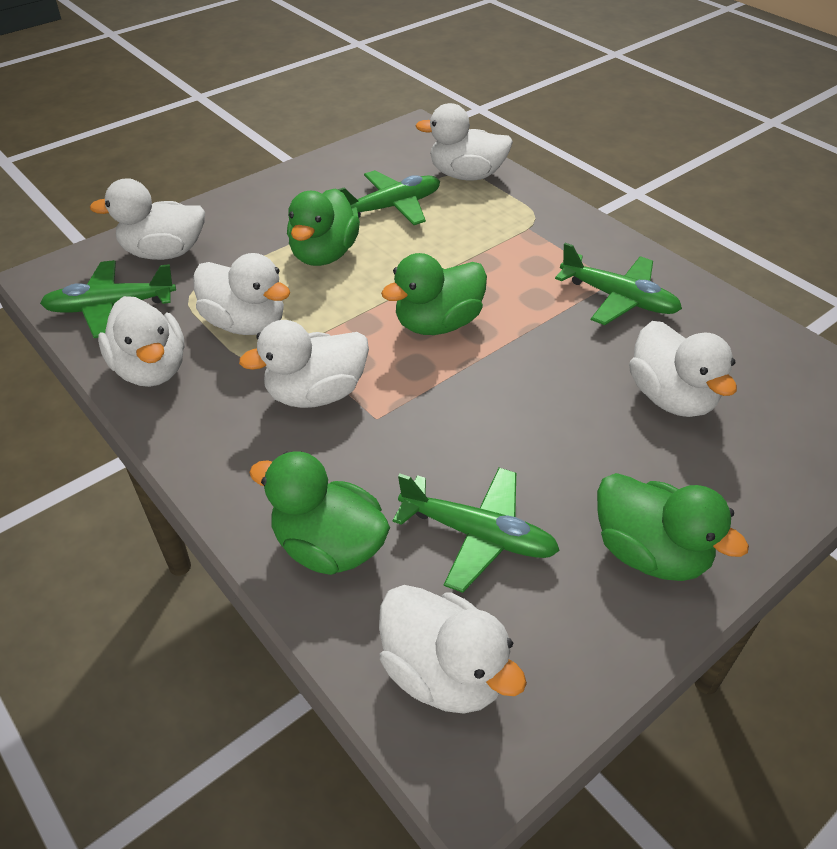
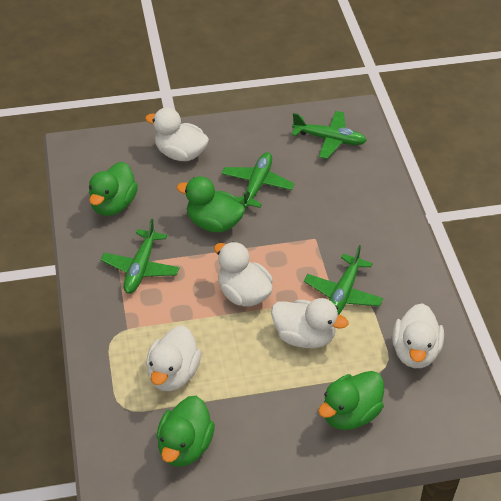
white duck: [90,178,205,260] [98,296,185,387] [193,253,290,335] [239,320,369,408] [379,585,527,714] [415,103,513,180] [629,321,737,417] = 7 -> [145,108,209,161] [146,325,201,391] [214,242,273,306] [271,298,348,348] [392,303,444,368] = 5

